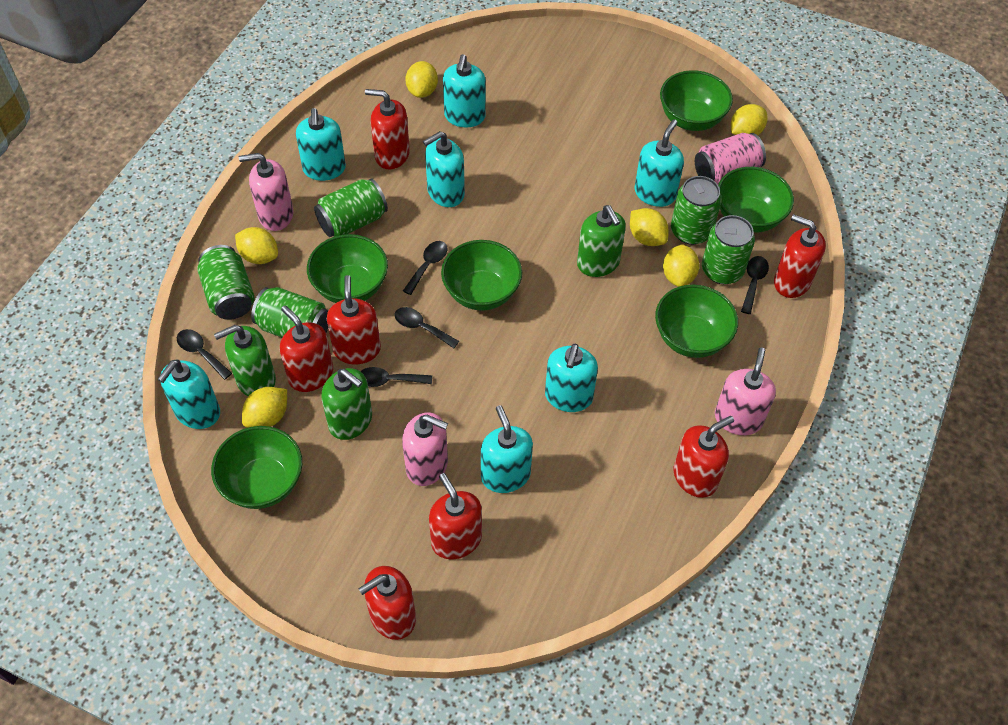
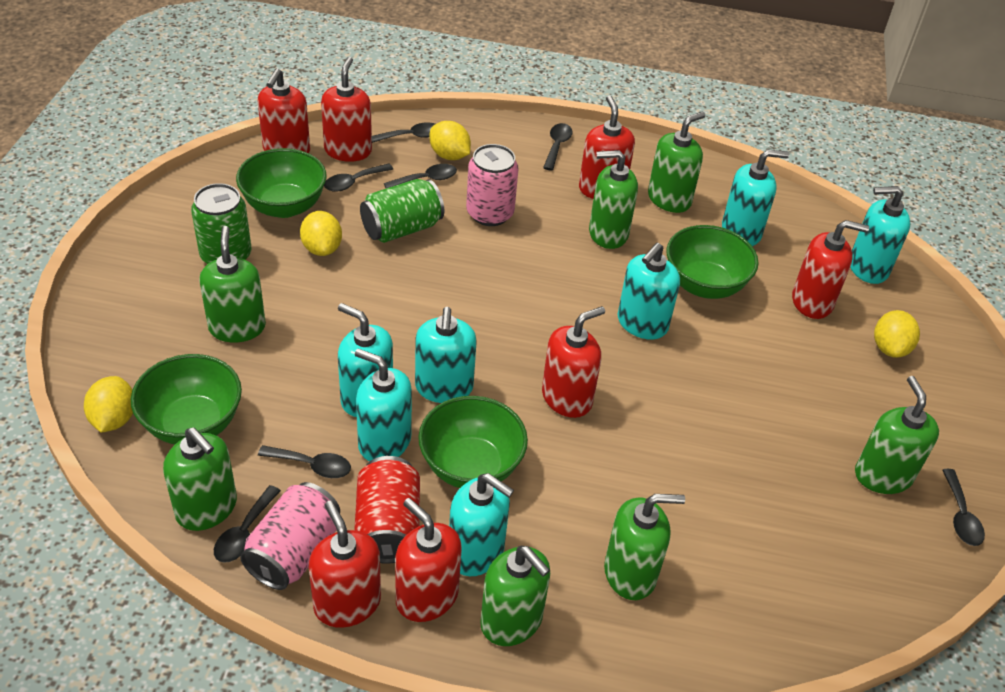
black spoon: [177,329,232,380] [361,367,432,387] [395,307,459,348] [403,241,448,295] [741,256,769,314] = 5 -> [214,485,281,563] [258,445,351,478] [324,163,393,192] [372,122,435,143] [384,164,457,188] [543,123,573,171] [942,469,985,546] = 7
green bowl: [211,426,302,509] [307,234,388,303] [441,240,522,311] [655,284,738,358] [660,70,733,131] [718,167,794,233] = 6 -> [131,354,242,444] [236,148,327,218] [418,396,528,488] [666,225,759,299] = 4
green can: [197,245,255,320] [251,287,328,338] [314,178,388,237] [671,176,722,245] [702,215,755,284] = 5 -> [191,183,251,264] [360,179,444,243] = 2
green soap dispenser: [214,325,276,396] [321,368,372,440] [577,205,626,277] = 3 -> [163,427,237,531] [199,226,266,343] [480,546,550,646] [589,150,638,249] [604,494,685,600] [648,112,705,213] [855,376,939,494] = 7
pink can: [695,133,766,184] = 1 -> [240,482,340,590] [466,144,519,226] = 2
pink soap dispenser: [239,153,293,231] [402,412,448,486] [715,347,776,435] = 3 -> none = 0
red can: none = 0 -> [354,456,420,563] = 1
yellow lemon: [235,227,278,264] [242,387,287,428] [405,61,438,98] [630,208,669,246] [663,244,700,287] [731,104,767,135] = 6 -> [84,376,133,432] [300,211,342,256] [430,121,471,160] [874,310,920,358] = 4

